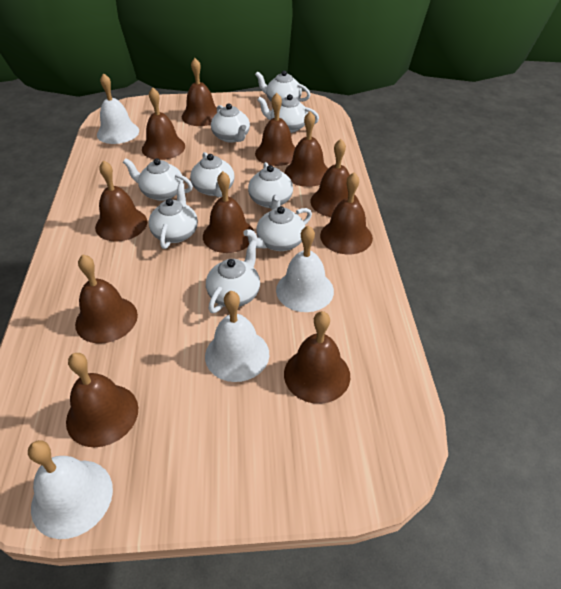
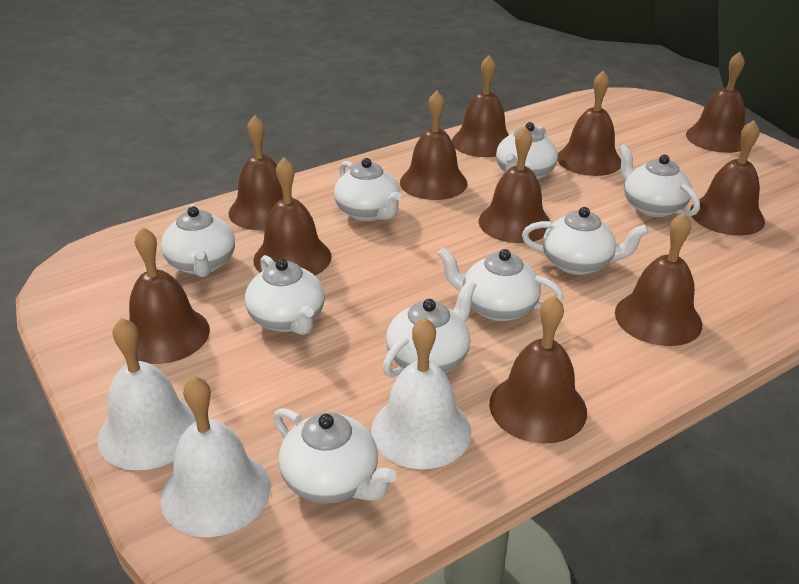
white bell: [28,440,113,539] [97,73,139,144] [205,291,269,382] [276,226,334,312] = 4 -> [97,318,196,470] [160,376,271,537] [371,317,471,469] = 3

